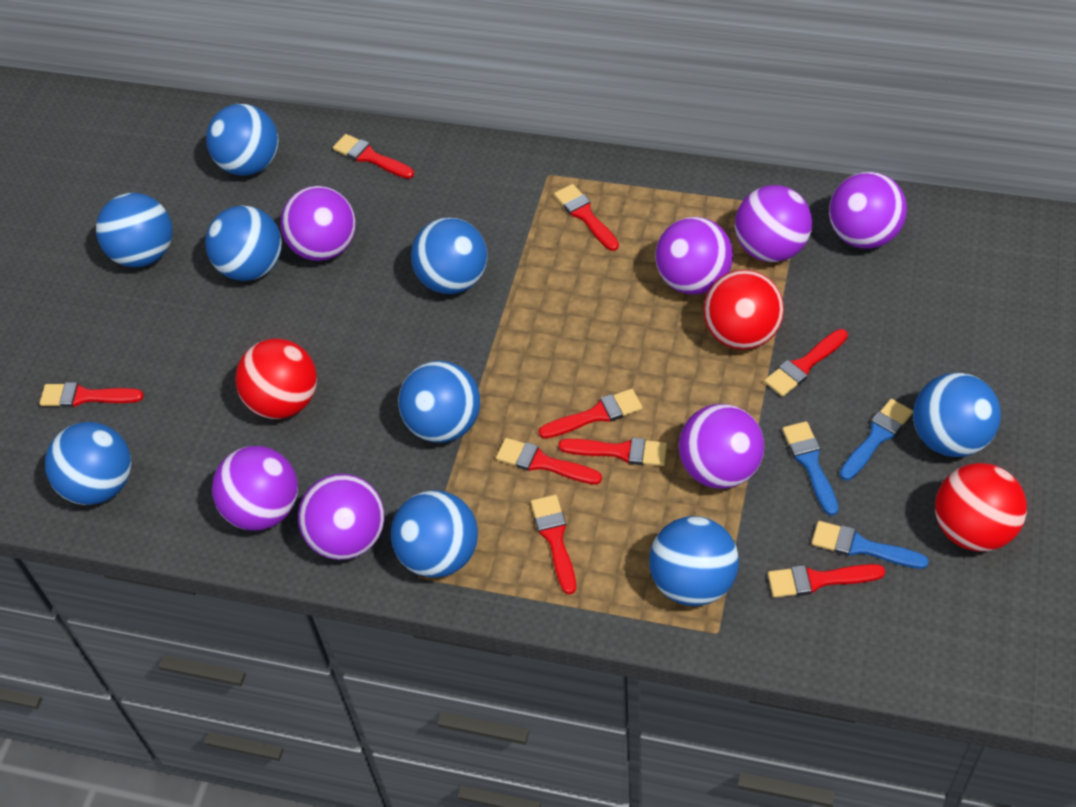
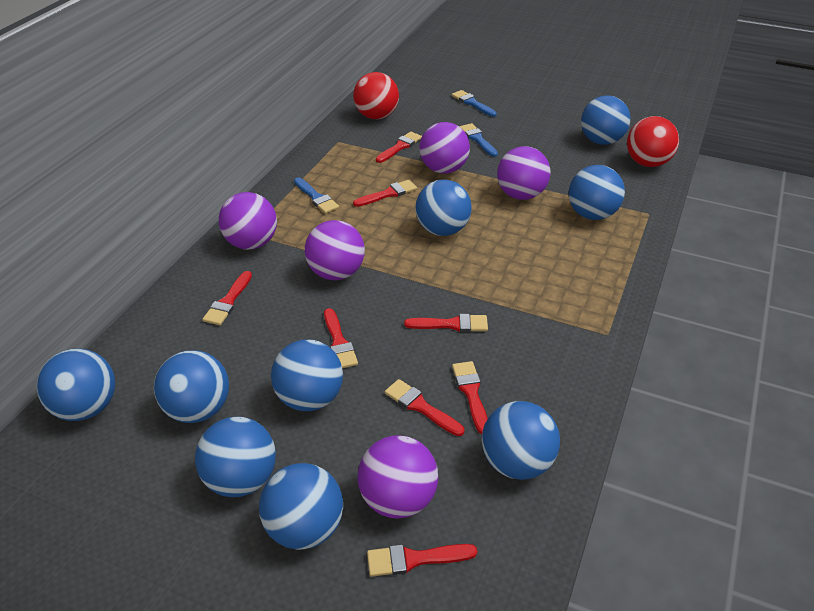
purple ball: [212,446,298,531] [281,186,356,261] [298,474,385,560] [655,217,733,294] [679,404,764,489] [735,185,812,262] [829,172,907,249] = 7 -> [219,192,277,250] [305,220,365,280] [357,435,438,518] [419,122,470,173] [497,146,550,200] = 5
red ball: [235,338,317,419] [703,270,784,350] [935,463,1027,552] = 3 -> [353,72,399,119] [627,116,679,167] = 2
red brush: [40,382,144,407] [333,134,414,179] [496,438,602,485] [531,495,576,594] [539,389,642,439] [554,184,619,251] [558,438,667,466] [764,329,848,397] [768,564,885,598] = 9 -> [202,271,252,325] [324,308,358,368] [353,180,417,207] [367,544,477,577] [376,132,422,163] [385,379,464,436] [404,314,488,332] [452,361,488,434] = 8

